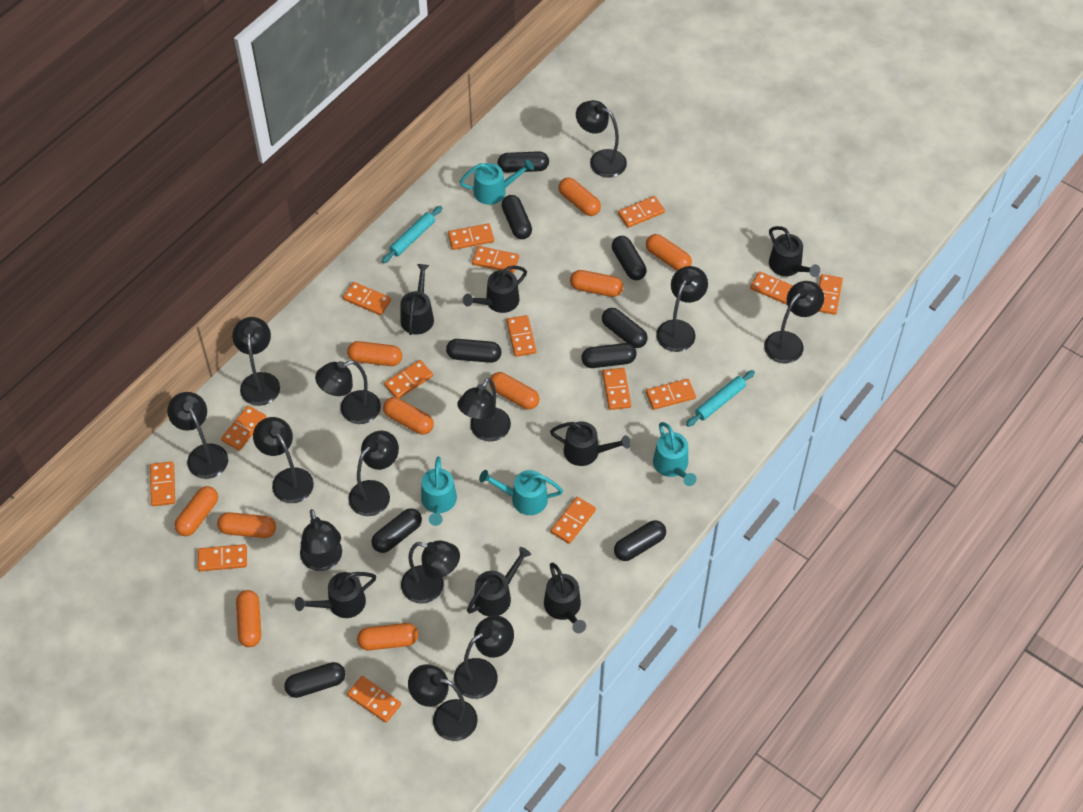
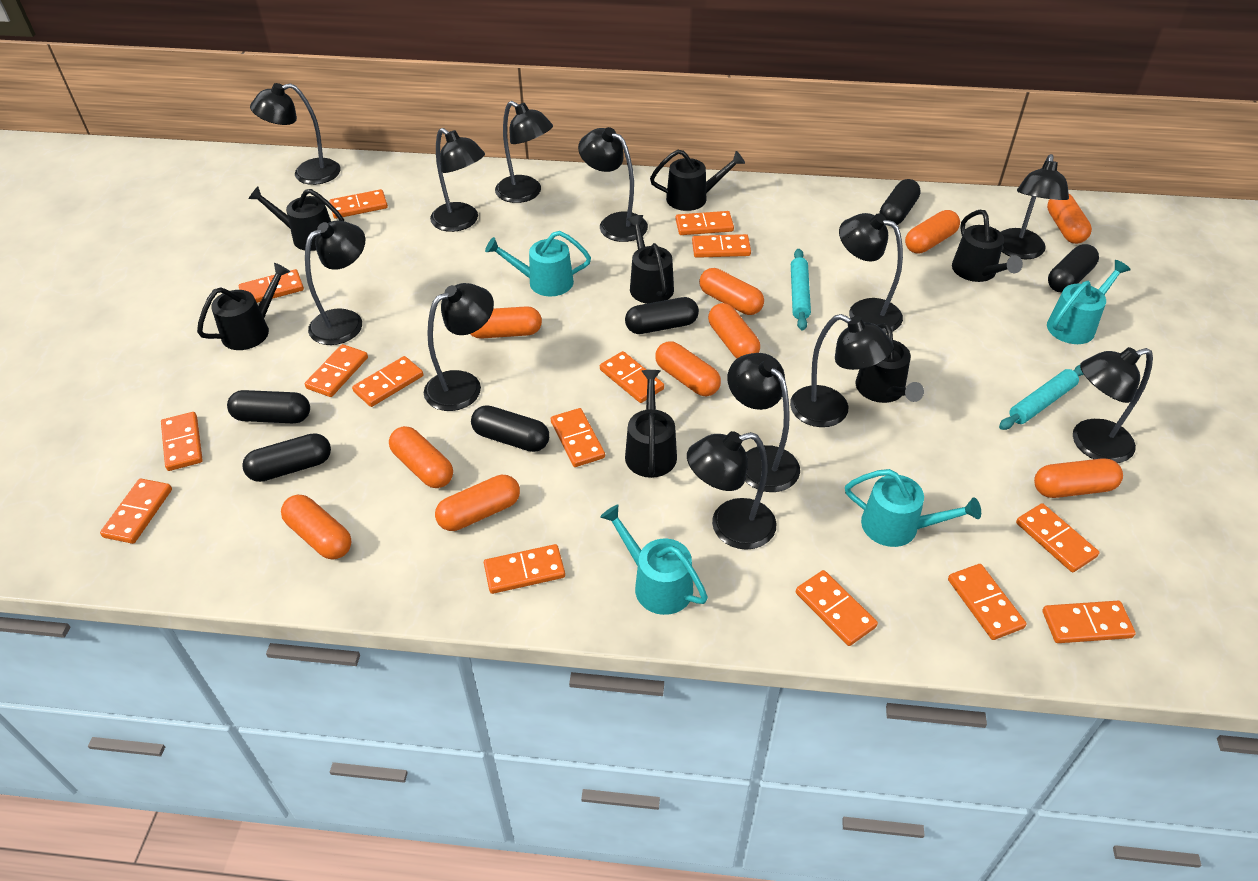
black capsule: [284,662,345,698] [371,508,422,553] [446,339,501,363] [497,151,549,173] [502,195,532,239] [581,343,637,368] [602,308,648,348] [612,236,647,280] [614,520,666,561] = 9 -> [227,390,310,423] [242,433,331,482] [471,405,549,452] [625,297,699,334] [880,179,921,225] [1048,244,1099,292] = 6
black lamp: [167,392,228,479] [232,317,280,406] [253,417,314,503] [300,509,342,571] [315,360,381,424] [348,431,399,516] [401,541,460,604] [408,664,478,741] [454,615,514,699] [458,378,511,441] [576,100,627,178] [656,266,708,352] [764,281,824,364] = 13 -> [250,83,340,185] [305,221,365,345] [424,283,494,411] [430,128,485,232] [495,101,553,203] [578,127,648,242] [687,431,776,550] [727,353,800,492] [790,314,894,427] [839,213,903,333] [1001,154,1069,259] [1073,347,1153,463] = 12

